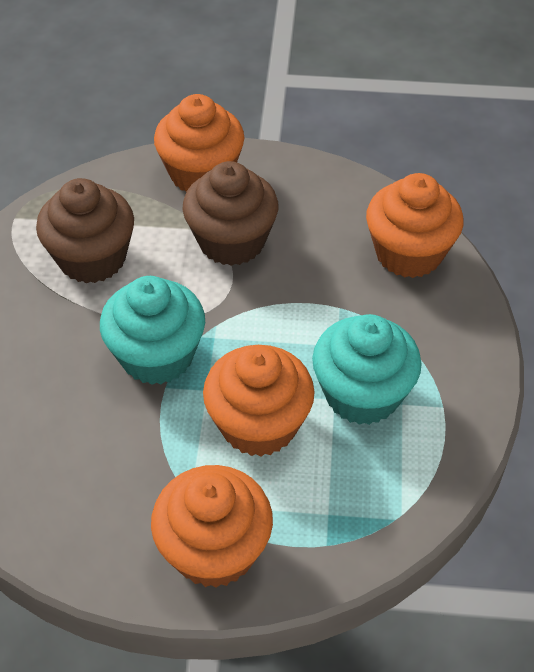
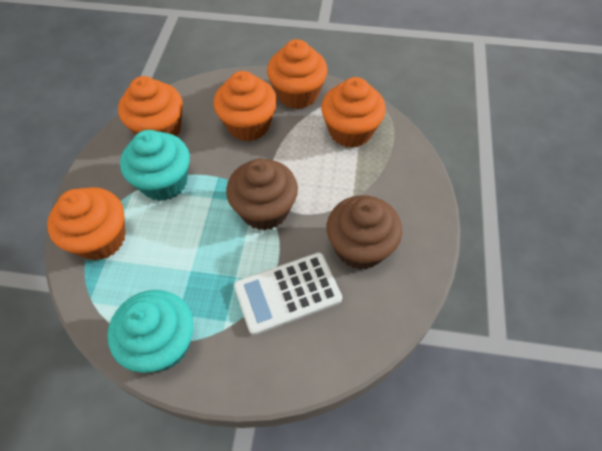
orange cupcake: [151,465,273,588] [154,94,244,192] [203,345,315,457] [366,173,463,278] = 4 -> [47,187,125,261] [118,76,183,137] [214,71,277,141] [267,39,328,109] [321,77,386,148] = 5
white calculator: none = 0 -> [234,253,342,335] = 1

